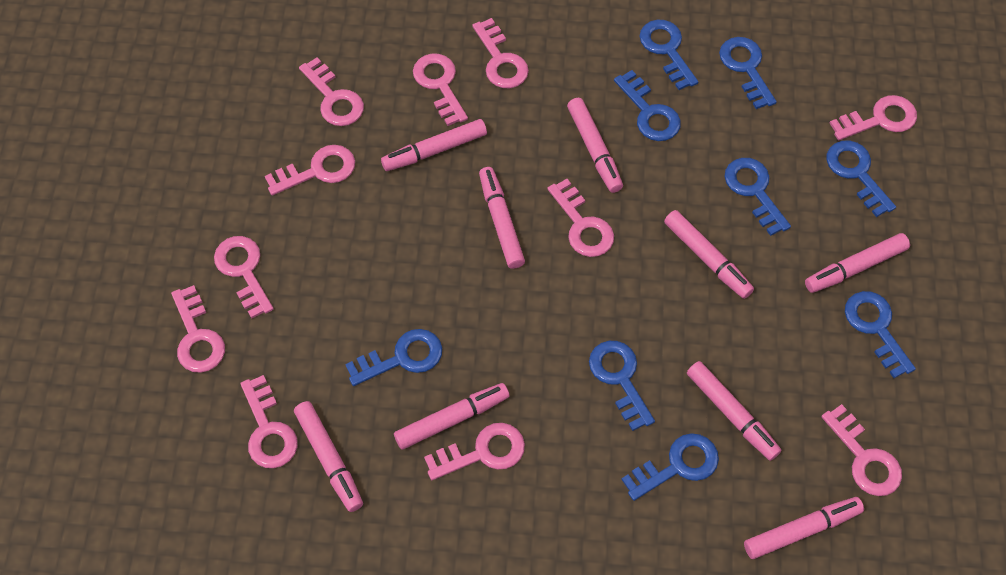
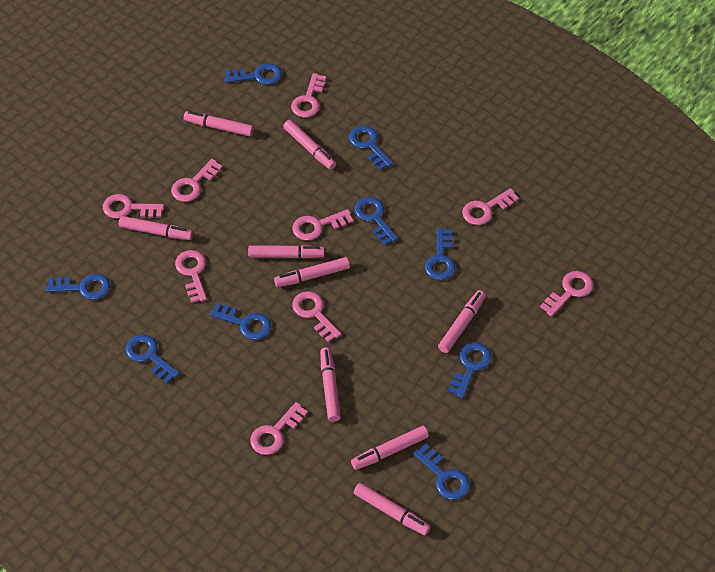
pink key: [171,285,225,373] [214,236,274,318] [240,375,298,468] [265,145,355,195] [299,57,364,126] [413,53,468,126] [424,423,525,480] [472,18,529,88] [547,179,614,257] [821,404,902,496] [829,95,917,140] = 11 -> [103,194,164,218] [171,159,223,202] [175,250,207,303] [250,402,308,455] [291,73,326,118] [292,209,353,241] [292,291,341,342] [462,188,519,225] [540,271,593,316] = 9

